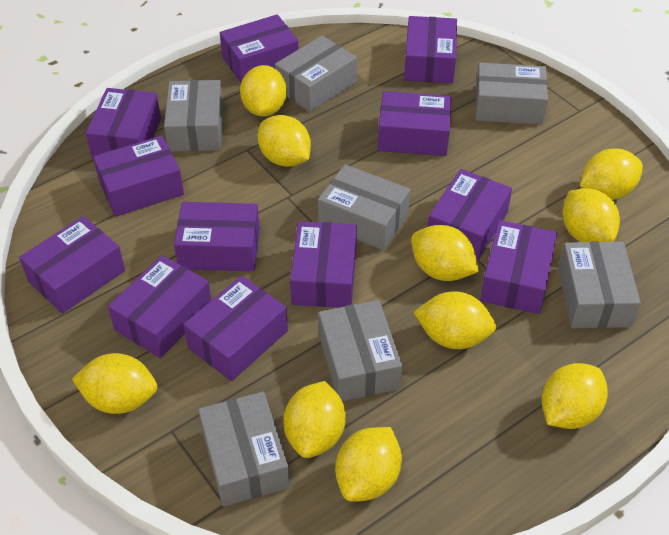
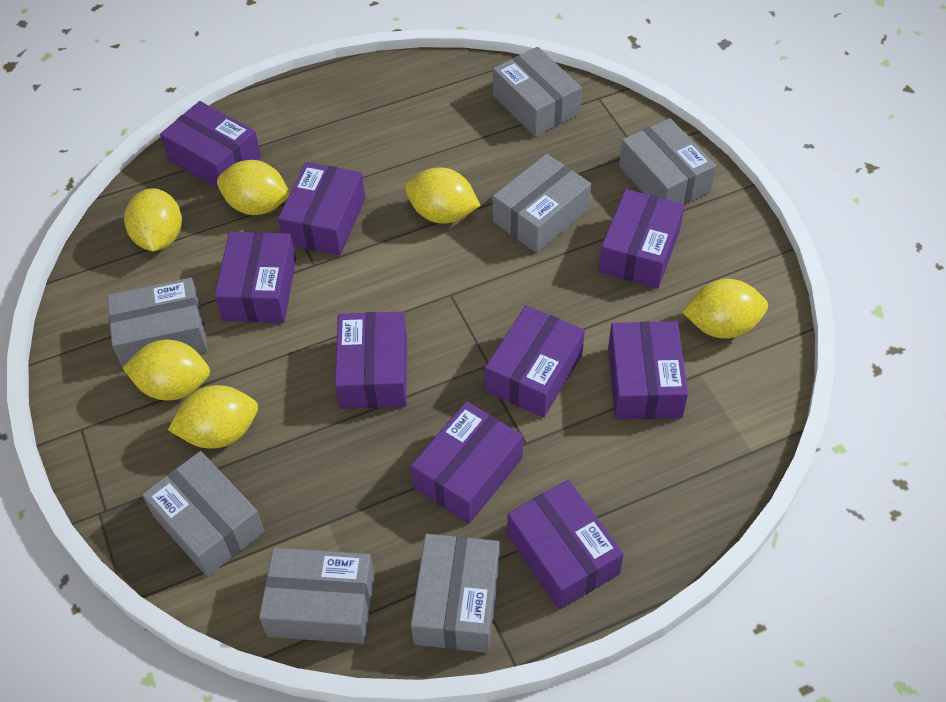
purple box: [19,216,125,314] [86,88,161,158] [93,136,184,217] [108,255,211,358] [174,202,260,272] [183,276,288,381] [220,14,299,83] [290,221,357,308] [378,91,452,156] [404,16,457,83] [428,169,512,261] [480,220,557,314] = 12 -> [160,101,261,189] [214,232,296,323] [278,162,366,256] [335,311,407,409] [411,401,523,524] [485,305,585,418] [507,480,624,610] [599,189,685,289] [608,321,688,420] = 9
yellow lemon: [72,353,157,414] [240,65,287,117] [258,115,311,167] [283,381,346,458] [335,427,402,502] [411,225,479,281] [414,291,496,349] [541,363,608,429] [562,188,620,242] [580,149,643,200] = 10 -> [123,340,210,400] [124,188,182,251] [168,385,258,449] [217,160,290,215] [405,167,481,224] [682,279,768,339] = 6

